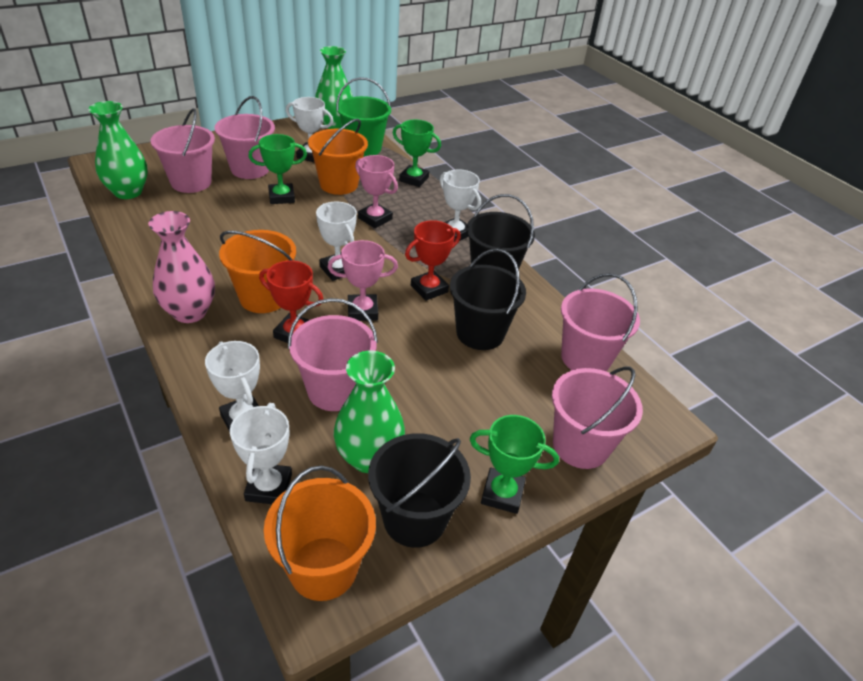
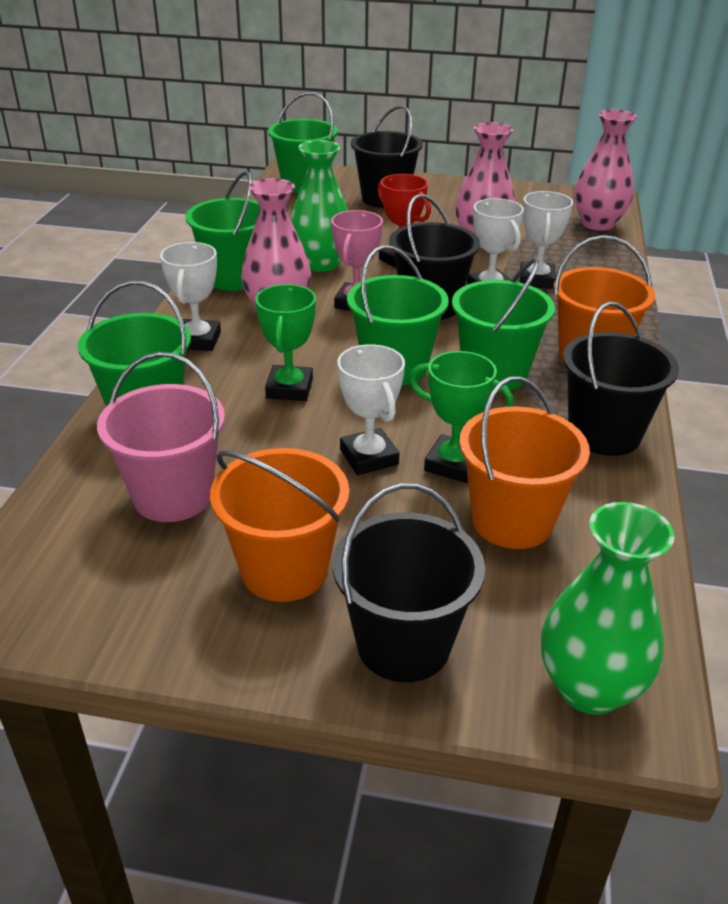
black bucket: [368,433,471,548] [450,248,526,350] [466,194,535,275] = 3 -> [333,483,485,682] [351,105,423,208] [389,194,480,320] [563,302,679,456] = 4
green bucket: [336,77,391,157] = 1 -> [78,281,191,406] [186,171,260,291] [268,92,338,193] [347,245,449,385] [452,258,555,391] = 5
green trophy: [248,134,307,204] [393,120,441,187] [469,415,559,514] = 3 -> [255,284,316,401] [409,351,514,483] = 2
green vase: [89,101,148,199] [315,46,353,129] [334,351,405,473] = 3 -> [291,140,348,272] [541,502,675,715] = 2
pink bucket: [150,108,215,193] [215,96,275,179] [288,298,378,411] [552,367,643,469] [561,273,640,371] = 5 -> [97,352,225,522] = 1
pink trophy: [328,240,398,321] [355,155,398,228] = 2 -> [331,210,383,311] = 1
pink vase: [148,211,215,323] = 1 -> [241,178,311,308] [455,122,515,248] [574,109,637,231] = 3
red trophy: [259,260,323,343] [405,220,461,301] = 2 -> [378,174,431,268] = 1
white trophy: [205,341,260,432] [230,403,292,504] [286,97,333,163] [316,201,357,281] [440,170,481,241] = 5 -> [160,242,221,351] [337,344,405,475] [467,198,524,285] [520,191,573,289] = 4

